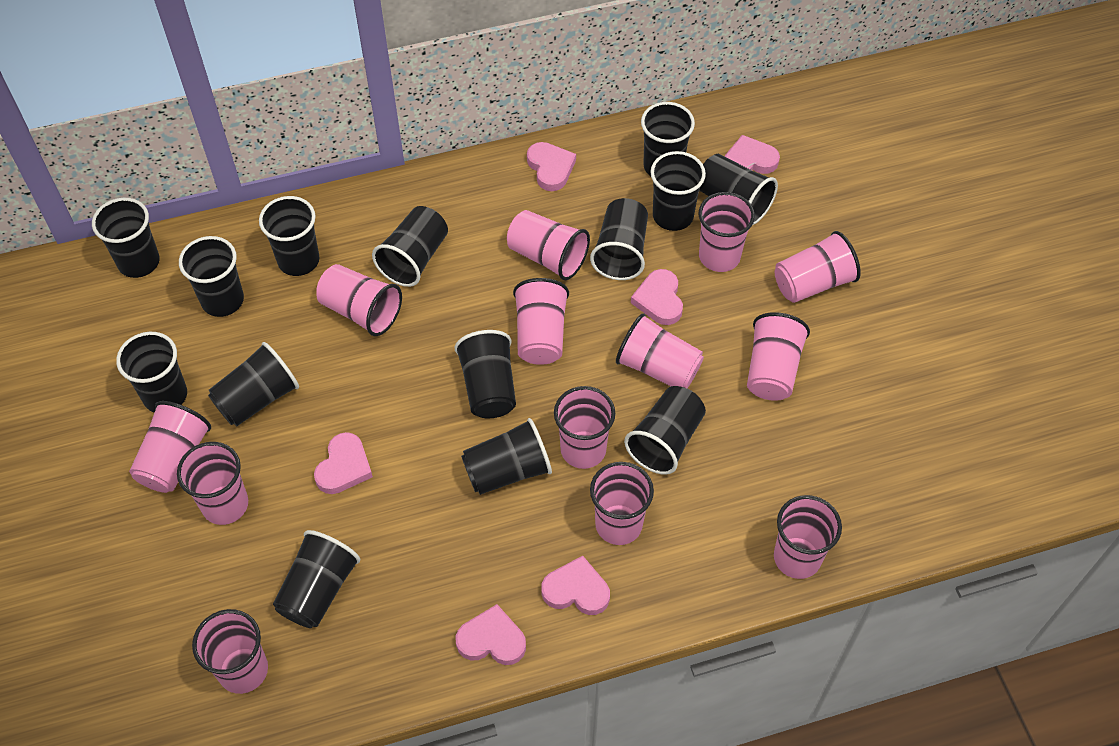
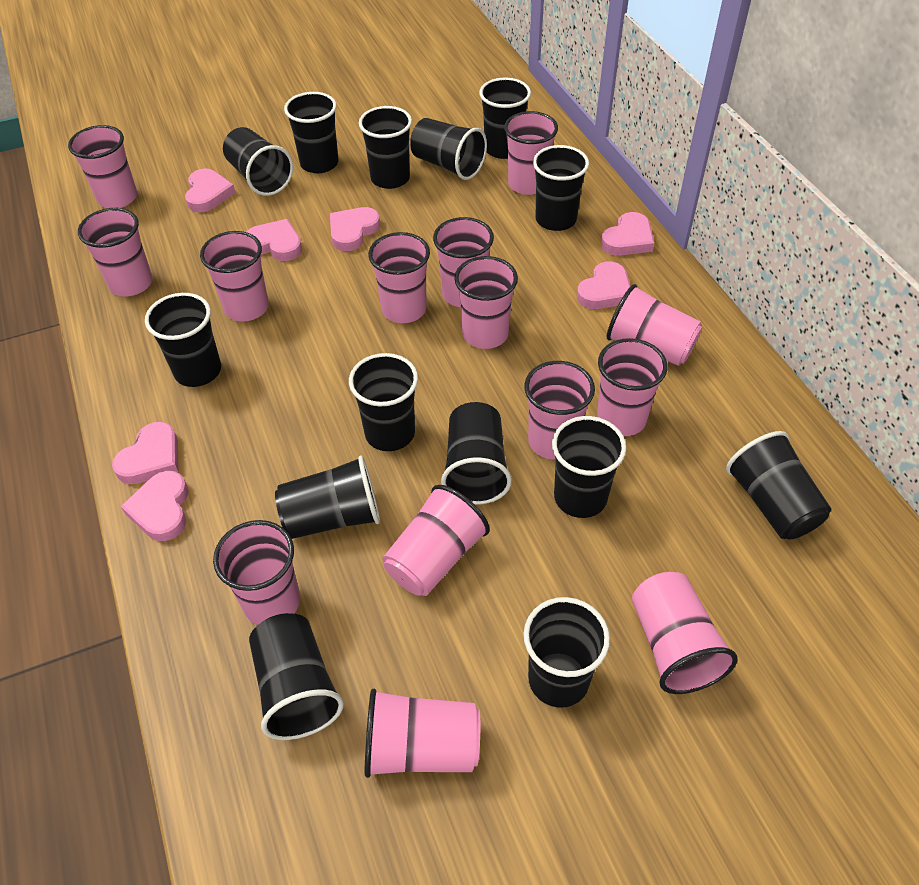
pink cup: [129,401,211,493] [177,442,248,525] [192,609,268,694] [316,264,402,336] [507,210,590,280] [513,278,569,365] [554,386,615,469] [590,462,654,545] [616,313,704,388] [699,192,755,272] [747,312,810,401] [774,495,842,579] [775,231,861,303] = 13 -> [68,125,137,208] [78,208,152,297] [200,231,269,322] [213,520,300,625] [365,689,480,778] [368,232,430,323] [383,485,490,596] [433,217,494,307] [454,256,518,349] [504,111,558,195] [524,361,595,460] [597,338,667,436] [607,284,702,366] [632,572,737,694] = 14
pink heart: [314,432,373,494] [456,604,526,665] [527,142,576,191] [541,556,610,615] [631,269,683,325] [725,135,780,174] = 6 -> [112,422,178,484] [121,471,189,541] [185,168,235,212] [246,219,302,261] [330,207,380,251] [577,261,630,309] [601,212,654,256] = 7

